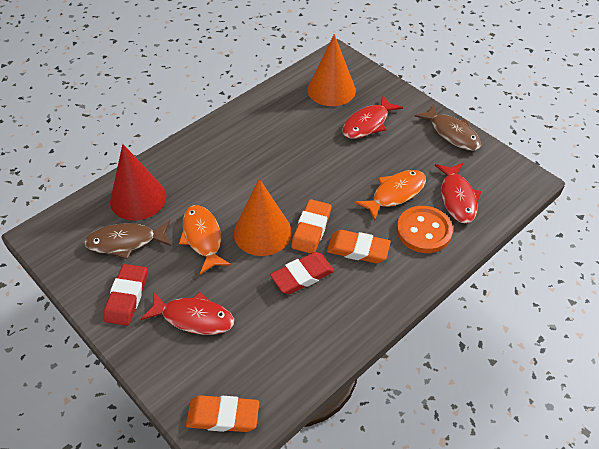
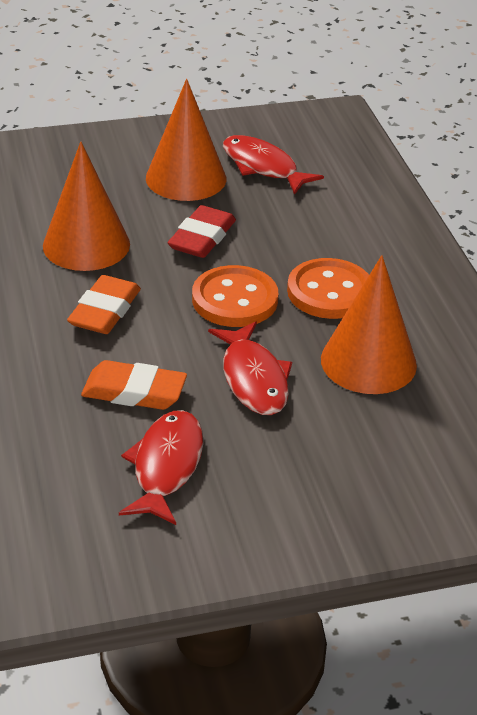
brown fish: [84,220,171,259] [414,104,481,151] = 2 -> none = 0
orange button: [397,206,453,253] = 1 -> [192,265,279,327] [287,258,369,319] = 2
orange cone: [234,179,292,256] [308,34,356,106] = 2 -> [43,142,130,271] [146,79,226,201] [321,255,417,394] = 3
orange eraser: [186,395,259,432] [291,199,331,254] [327,230,391,263] = 3 -> [67,275,141,334] [81,360,187,410] = 2
orange fish: [179,205,231,274] [355,170,426,221] = 2 -> none = 0
red cone: [110,144,167,220] = 1 -> none = 0
red eraser: [104,264,147,326] [270,252,334,294] = 2 -> [168,205,236,258] = 1

